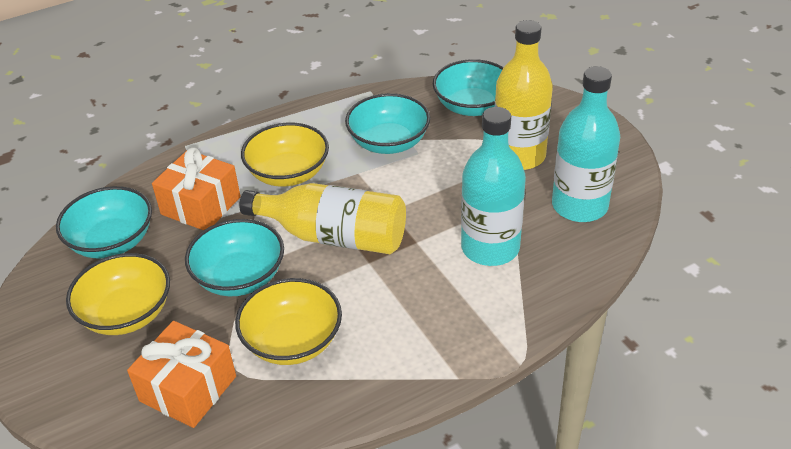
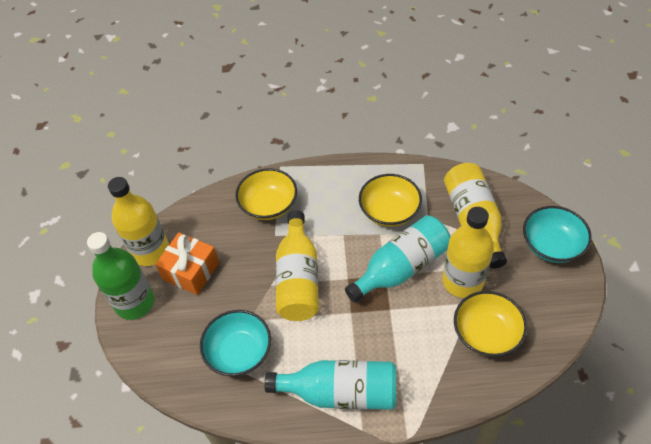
green bottle: none = 0 -> [87,232,155,320] = 1
orange gift: [127,321,236,428] [152,148,241,230] = 2 -> [155,232,219,295] = 1
turquoise bowl: [56,186,152,259] [185,219,284,296] [345,93,430,154] [433,59,504,116] = 4 -> [200,310,271,376] [523,206,592,263] = 2
yellow bottle: [239,183,406,254] [495,20,553,170] = 2 -> [108,177,169,266] [276,210,319,321] [442,207,494,298] [444,163,507,269] = 4

